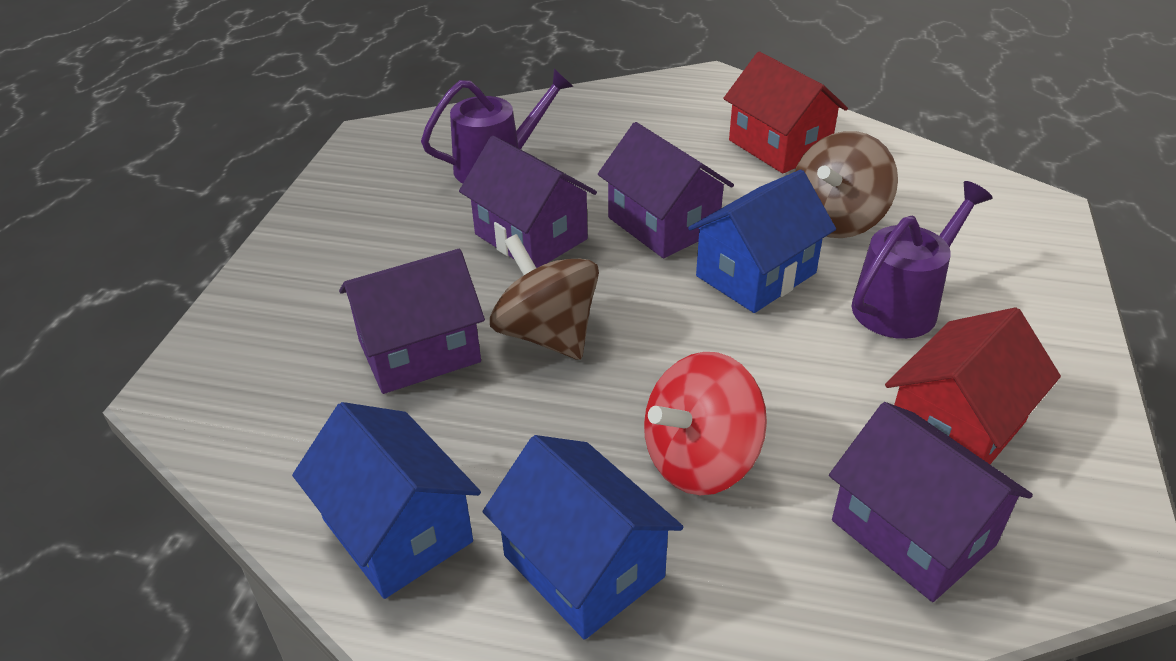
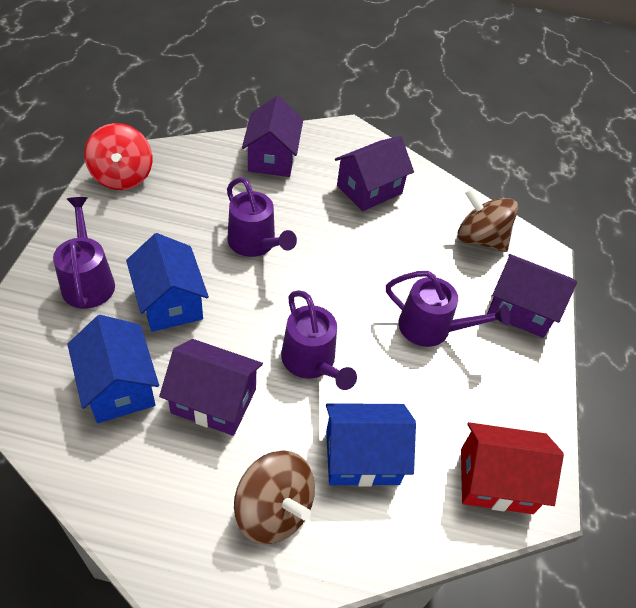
purple watering can: [421,69,574,183] [852,181,992,339] = 2 -> [53,197,115,309] [227,177,297,257] [281,290,357,390] [386,271,510,347] = 4
red house: [723,52,848,174] [885,307,1061,464] = 2 -> [461,422,564,514] = 1

